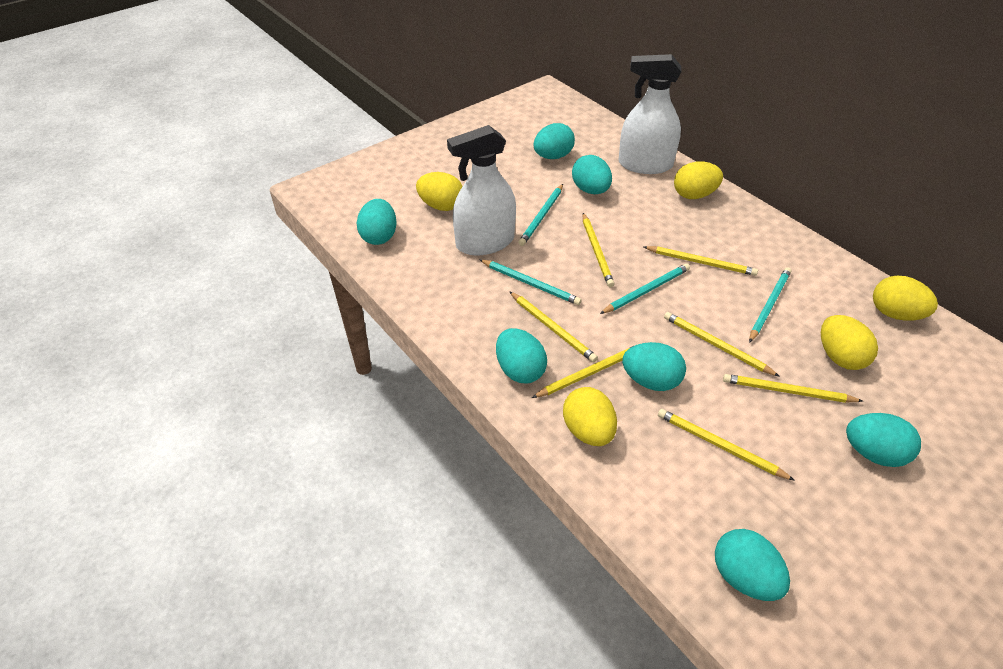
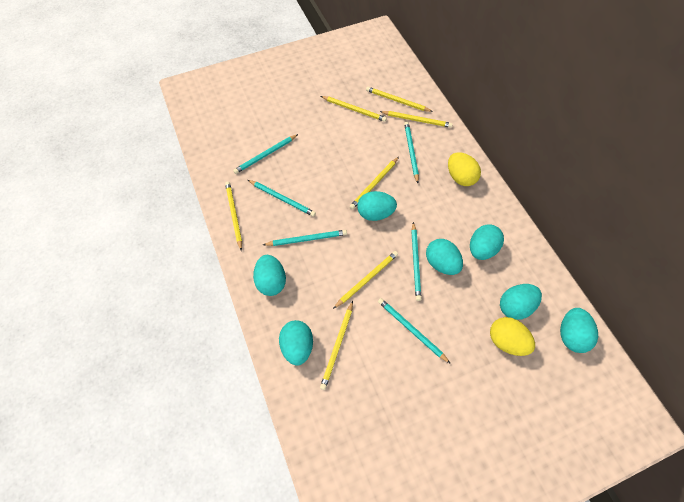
turquoise pencil: [479,259,582,305] [518,184,563,246] [600,263,690,314] [749,267,792,343] = 4 -> [233,134,298,174] [248,180,316,217] [263,230,347,246] [378,298,451,364] [404,122,419,183] [411,222,422,301] = 6
white spray bottle: [447,125,516,255] [619,54,681,174] = 2 -> none = 0
yellow egg: [416,172,463,211] [563,387,617,446] [674,161,723,199] [821,315,878,370] [873,276,938,321] = 5 -> [448,152,481,186] [490,317,535,356] = 2

